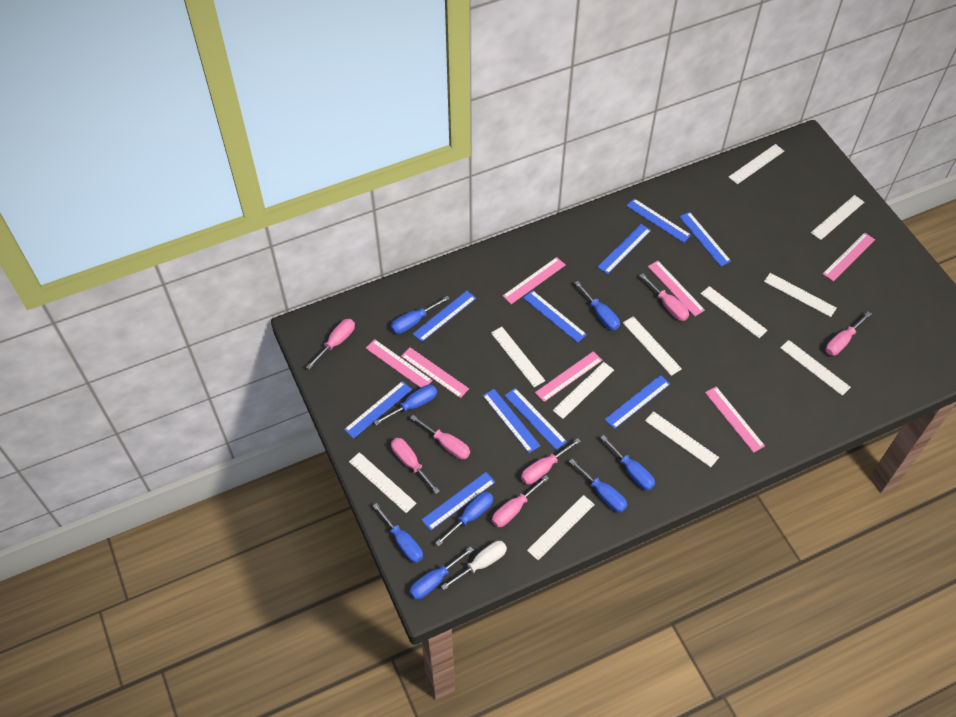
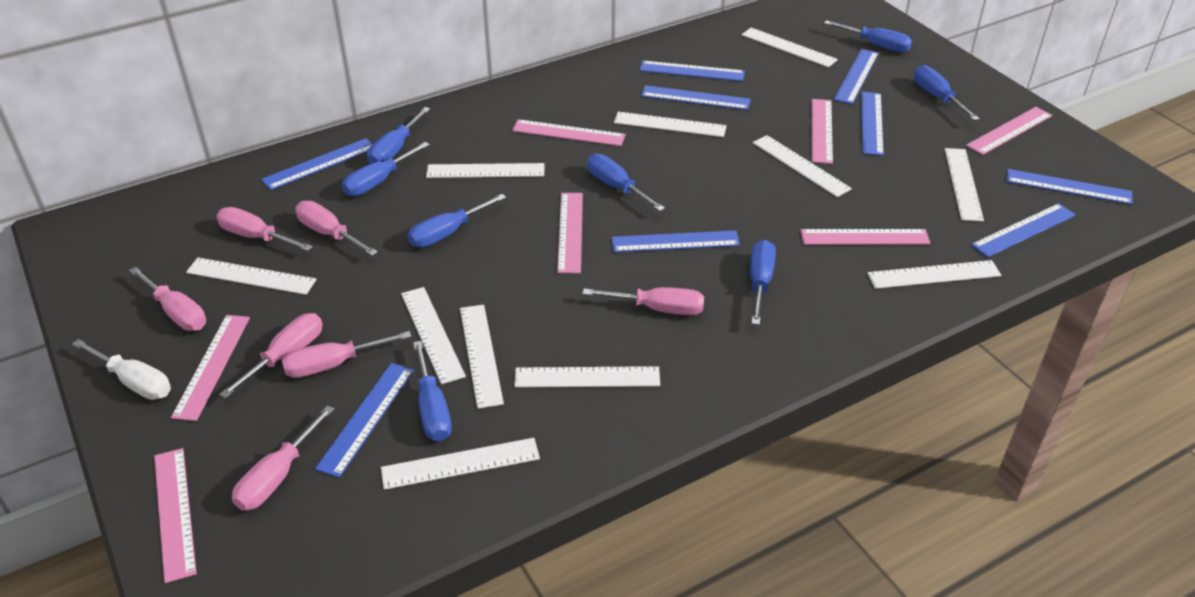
blue ruler: [344,381,412,439] [413,291,476,342] [422,472,495,531] [483,389,540,453] [504,388,567,450] [524,290,587,343] [598,224,651,274] [605,375,670,429] [627,199,691,243] [679,212,731,266] = 10 -> [261,138,372,190] [315,363,414,478] [611,230,740,252] [639,61,745,81] [641,85,751,110] [834,49,879,104] [861,92,884,156] [971,203,1076,257] [1006,169,1133,205] = 9

